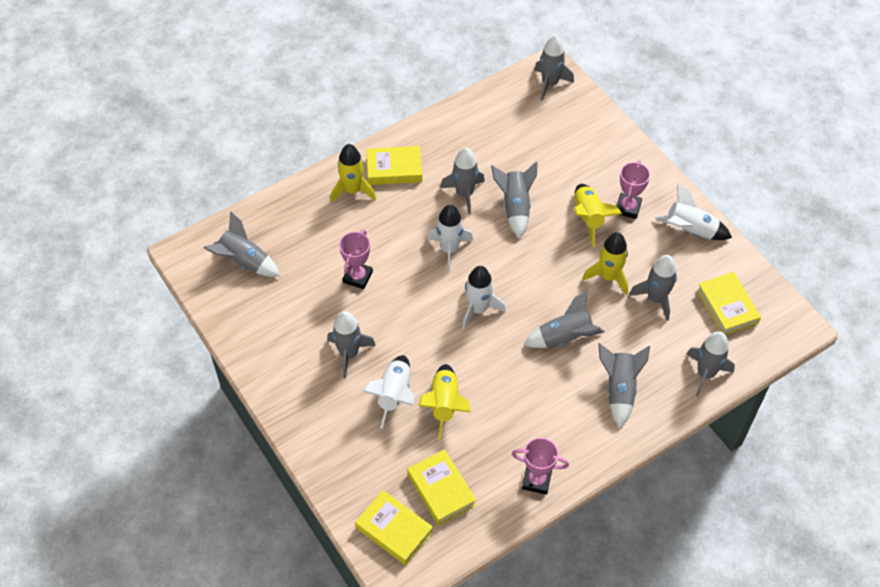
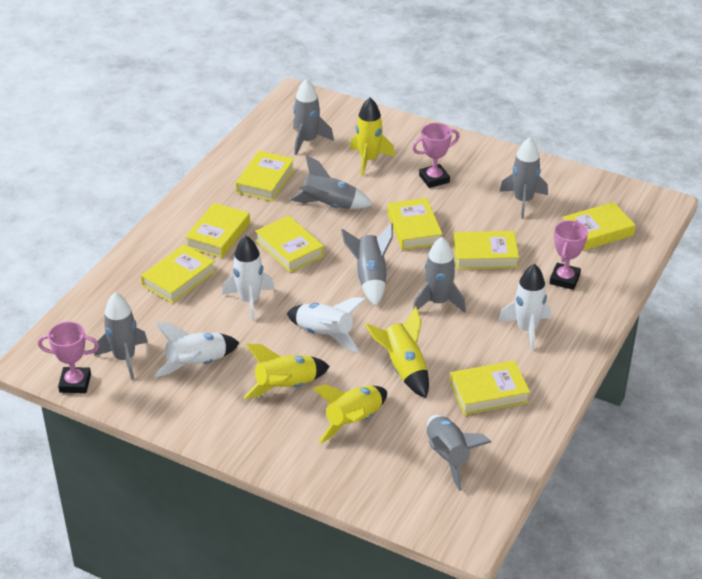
grey rocket: [203,211,280,277] [327,311,376,379] [440,148,485,215] [491,161,538,238] [523,290,605,348] [534,35,574,101] [598,343,650,428] [629,255,677,321] [686,331,735,397] = 9 -> [94,292,148,380] [290,155,373,209] [293,79,334,155] [341,223,393,306] [413,237,466,313] [427,415,491,491] [499,137,548,218] = 7
yellow book: [355,490,433,565] [367,146,422,185] [407,449,476,525] [697,272,761,335] = 4 -> [141,244,216,304] [185,203,250,258] [236,151,295,201] [255,215,324,272] [387,198,443,250] [450,360,530,415] [453,231,519,269] [563,202,636,251] = 8

